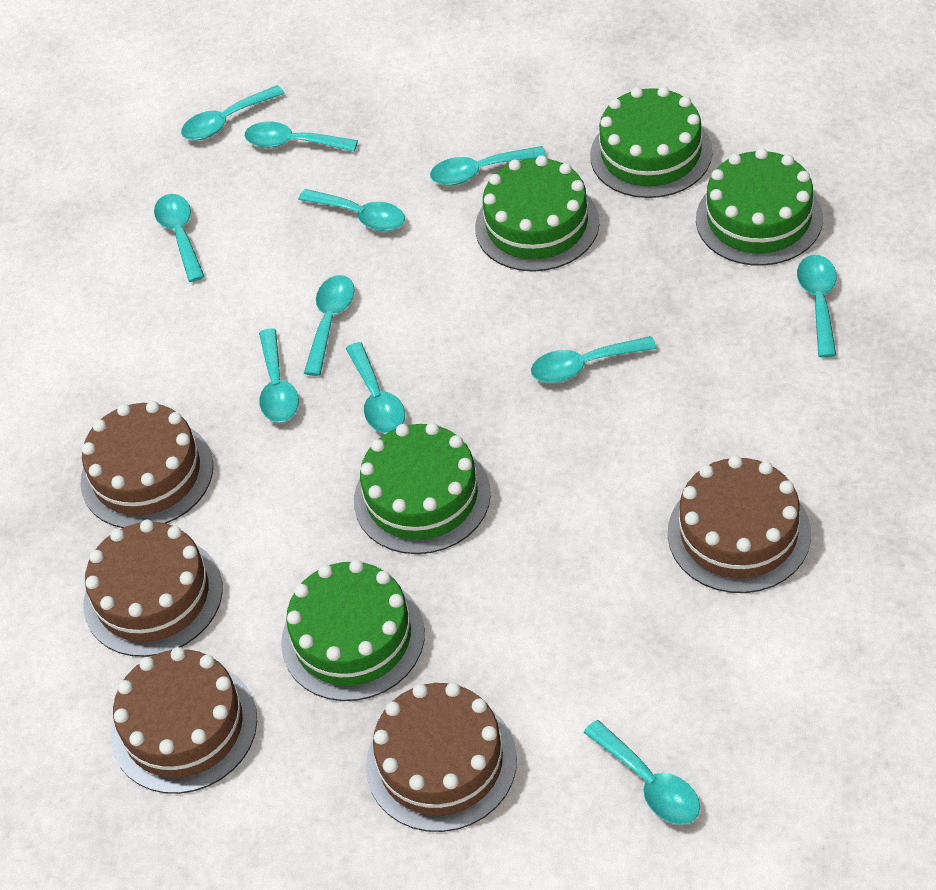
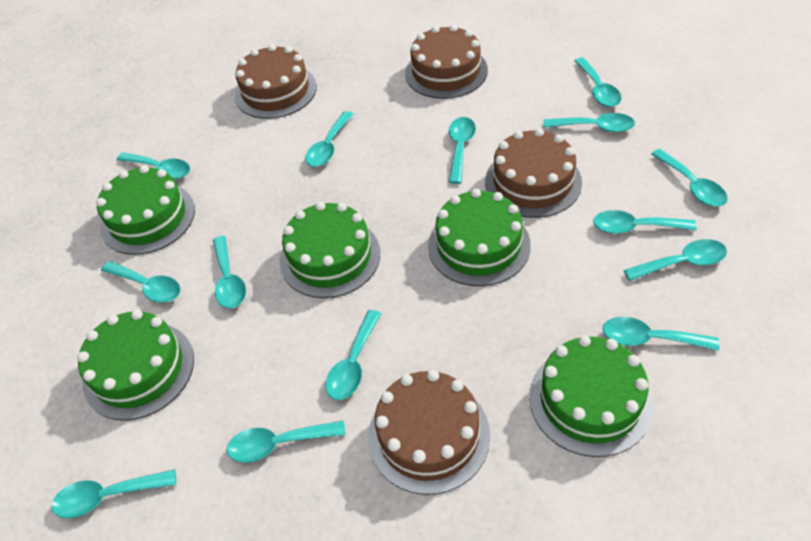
brown cake: [80,401,213,528] [83,520,222,657] [111,647,257,794] [366,682,517,832] [668,455,811,593] = 5 -> [235,44,317,119] [368,370,490,495] [405,25,488,99] [485,128,582,218] = 4
turquoise spoon: [154,194,205,282] [181,85,285,140] [245,122,358,152] [259,328,299,422] [298,189,405,231] [304,275,355,376] [346,342,405,433] [430,146,546,185] [531,336,657,383] [583,720,700,825] [797,255,836,358] = 11 -> [51,470,176,518] [101,261,181,303] [117,152,190,179] [213,236,246,308] [226,421,346,463] [305,111,353,167] [325,310,381,400] [449,117,476,184] [543,113,635,132] [574,58,621,107] [593,210,697,234] [603,317,720,351] [624,239,727,281] [651,149,728,206] = 14

